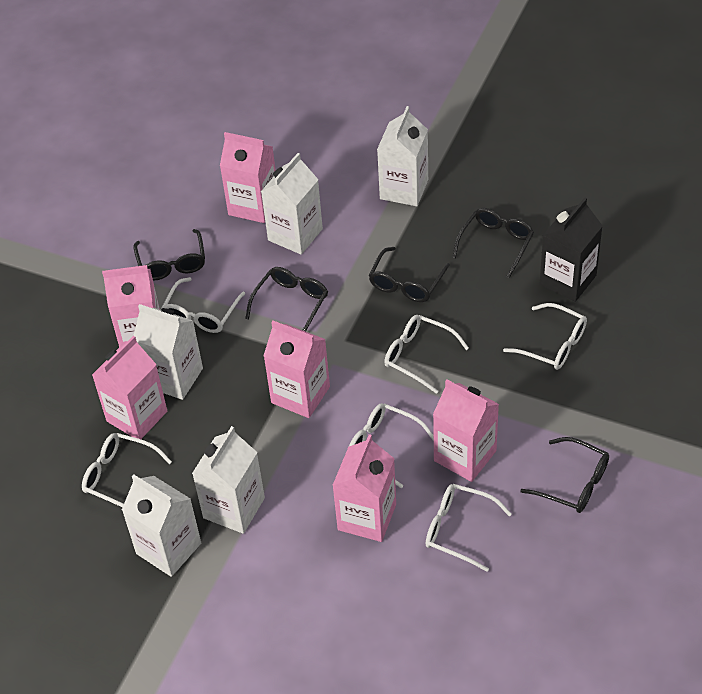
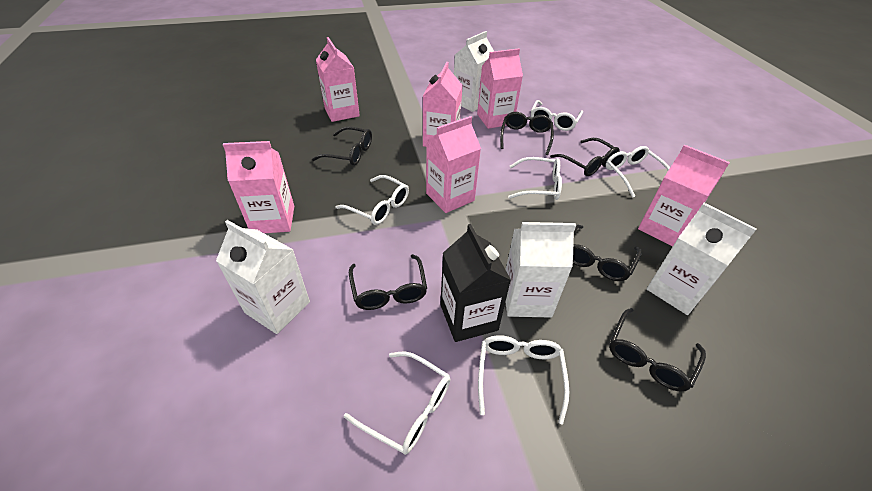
black glasses: [134,229,205,280] [245,267,328,331] [368,247,450,302] [452,208,534,278] [520,437,609,513] = 5 -> [312,127,372,166] [349,254,427,310] [500,112,554,155] [550,138,620,176] [573,225,642,281] [609,308,706,392] = 6
white carton: [122,474,201,577] [133,304,203,400] [192,426,265,534] [261,153,323,254] [377,106,428,206] = 5 -> [216,220,310,334] [454,31,494,112] [505,222,576,317] [647,203,757,315] = 4

